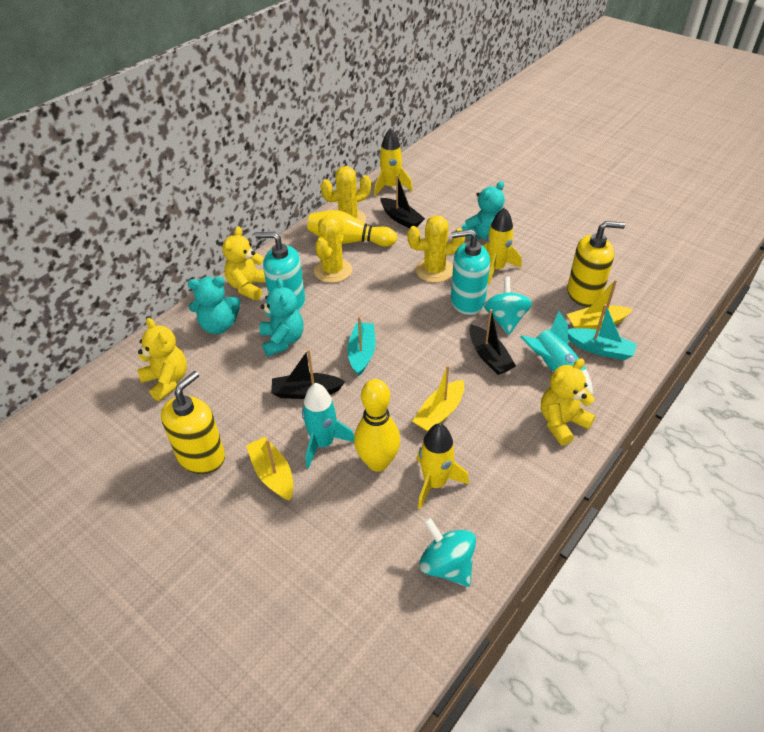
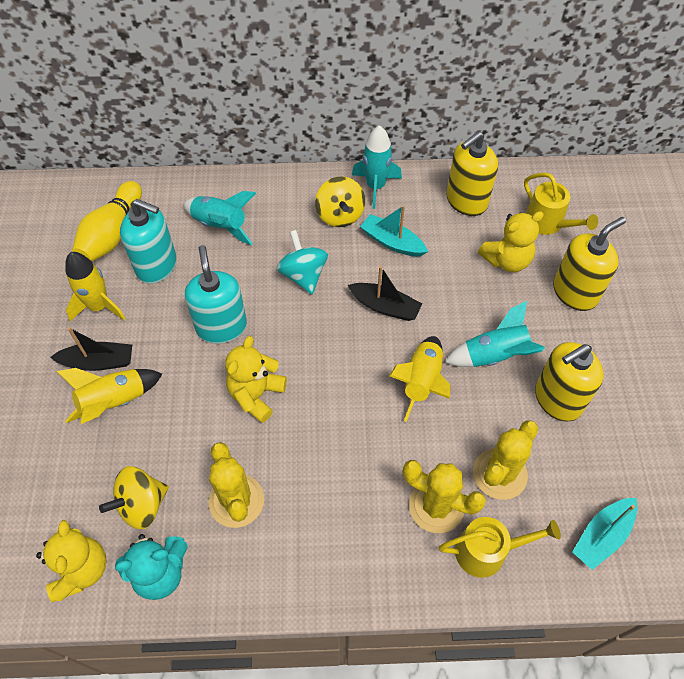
black boat: [271,349,345,399] [381,175,425,228] [469,309,516,375] = 3 -> [50,327,132,371] [348,266,422,321] = 2
turquoise rocket: [302,383,354,468] [520,311,593,396] = 2 -> [183,191,256,245] [352,125,402,209] [445,301,545,367] = 3
turquoise spinning top: [419,517,476,587] [484,277,532,335] = 2 -> [277,230,328,294] = 1
turquoise teddy bear: [188,276,240,334] [260,278,304,357] [461,181,505,240] = 3 -> [115,534,188,600] = 1
yellow boat: [246,437,293,501] [412,365,464,432] [567,279,633,330] = 3 -> none = 0
yellow bowling pin: [307,210,397,247] [354,379,400,472] = 2 -> [72,181,142,262] = 1
yellow soap dispenser: [161,371,225,474] [567,221,625,307] = 2 -> [446,131,498,216] [535,342,604,422] [553,217,626,311] = 3
yellow spinning top: none = 0 -> [99,466,169,529] [315,176,365,227] = 2
yellow watering can: none = 0 -> [439,517,561,578] [524,173,598,235] = 2

